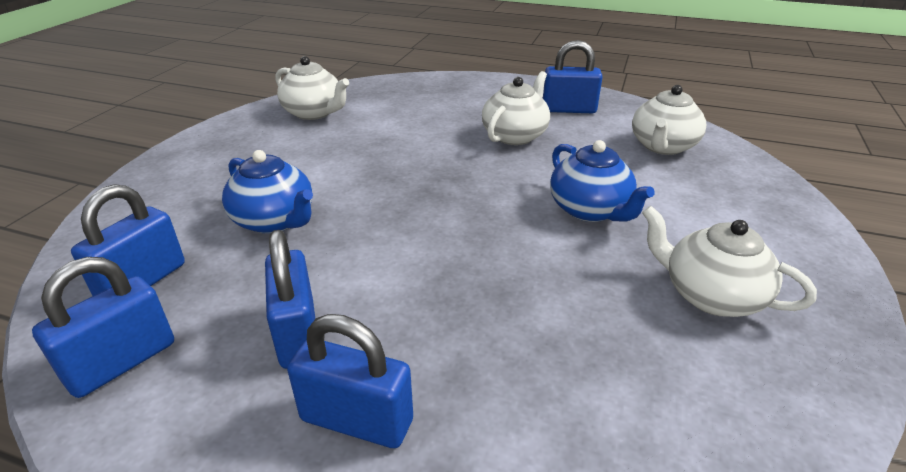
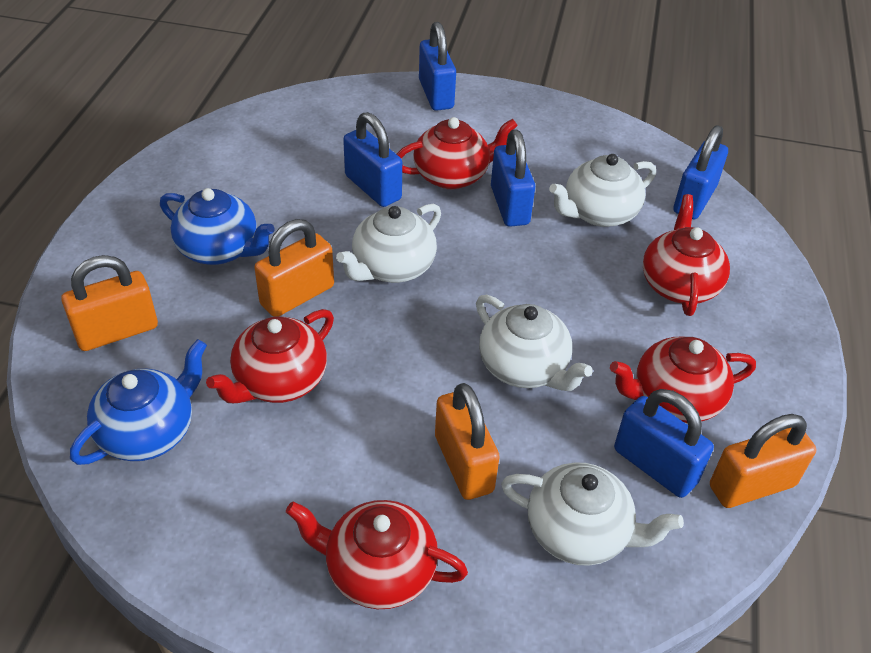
orange padlock: none = 0 -> [61,255,158,351] [254,219,334,317] [435,383,500,500] [710,414,816,508] = 4
red teapot: none = 0 -> [206,309,334,403] [286,500,468,609] [397,117,518,189] [610,336,756,423] [643,194,730,316] = 5

